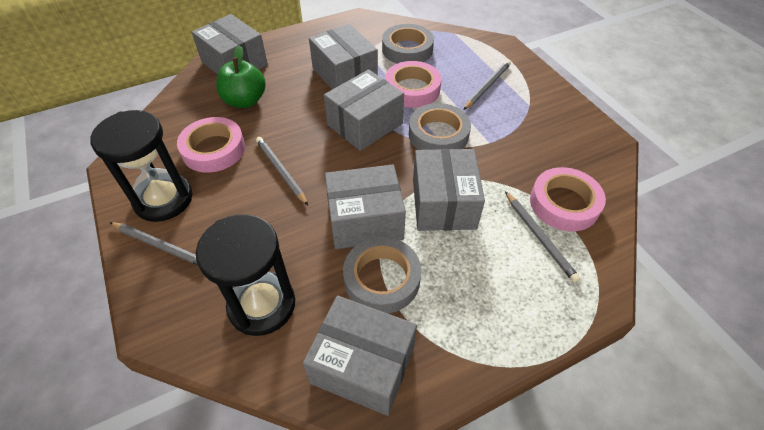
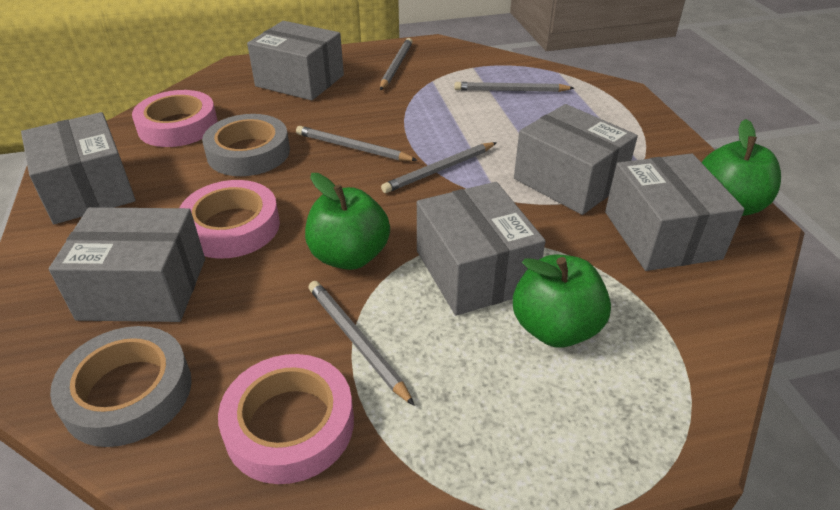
black hourglass: [90,110,192,222] [196,214,295,336] = 2 -> none = 0
green apple: [216,45,266,108] = 1 -> [305,173,390,270] [513,255,611,347] [701,119,781,216] = 3
grey pencil: [110,222,198,265] [256,137,308,205] [463,60,511,110] [505,191,581,283] = 4 -> [296,126,418,161] [309,281,415,406] [380,38,413,90] [381,142,497,193] [454,82,574,92] = 5
grey tape: [343,237,421,314] [382,24,434,64] [409,103,471,150] = 3 -> [50,326,192,447] [202,114,290,176] = 2

